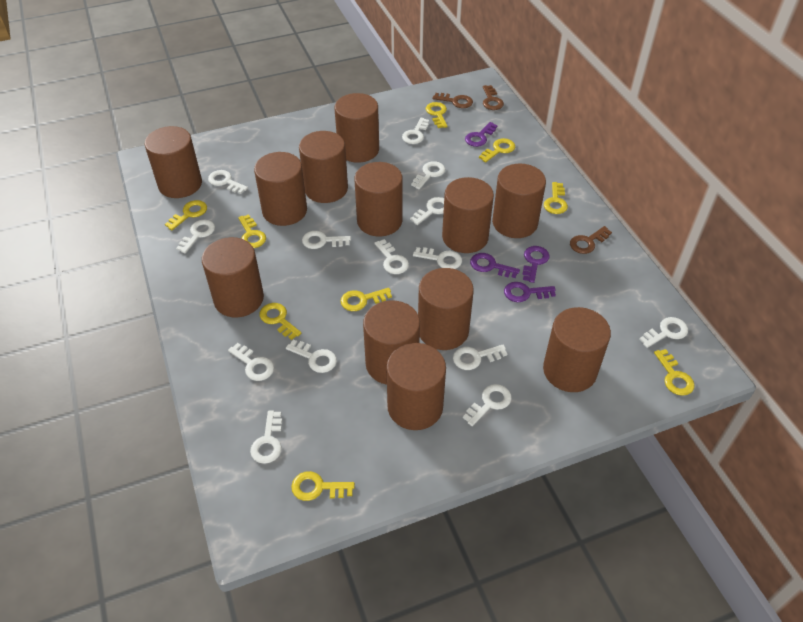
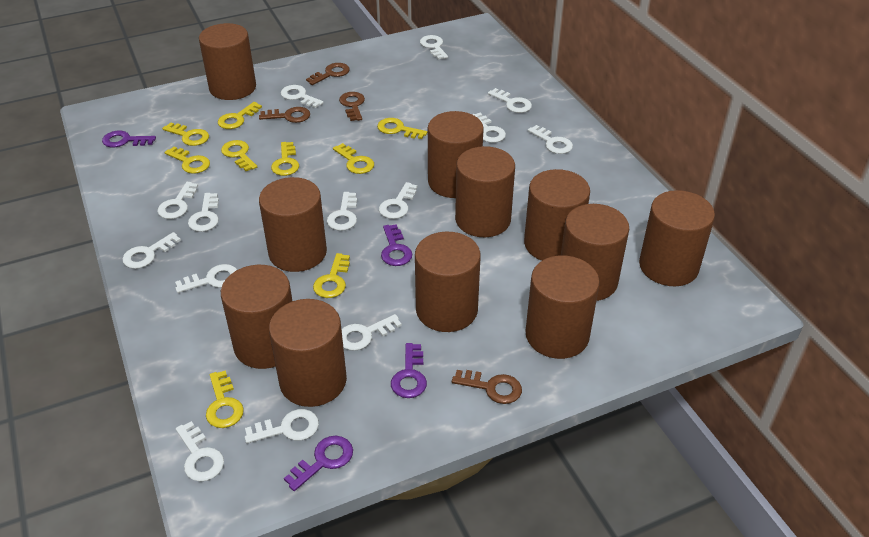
brown cylinder: [144,126,202,198] [202,237,264,317] [254,152,307,226] [299,131,348,203] [334,93,379,163] [354,162,402,236] [363,300,420,385] [386,343,446,430] [418,268,474,350] [442,177,494,253] [492,163,546,238] [543,307,611,392] = 12 -> [199,23,256,100] [221,265,292,369] [259,177,327,272] [269,299,347,407] [415,232,481,332] [428,111,484,198] [455,146,515,237] [524,169,590,261] [526,256,600,359] [561,204,629,301] [639,190,715,286] = 11
brown key: [432,93,473,108] [483,85,504,110] [570,226,612,254] = 3 -> [259,107,310,123] [306,63,350,85] [339,92,365,121] [452,370,522,404] = 4

